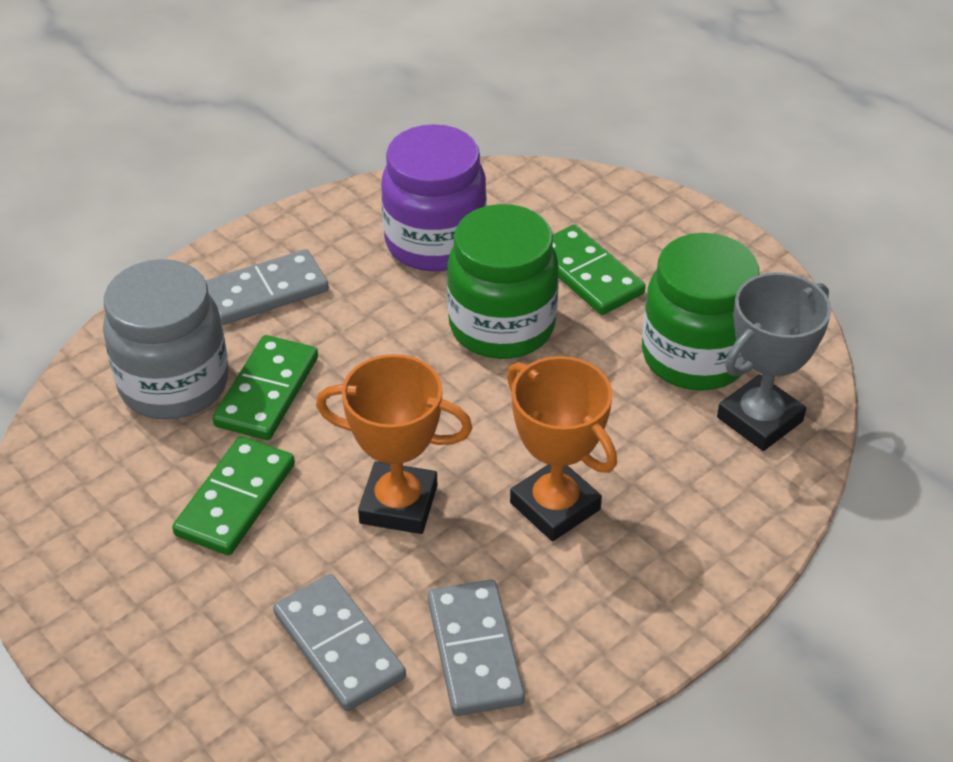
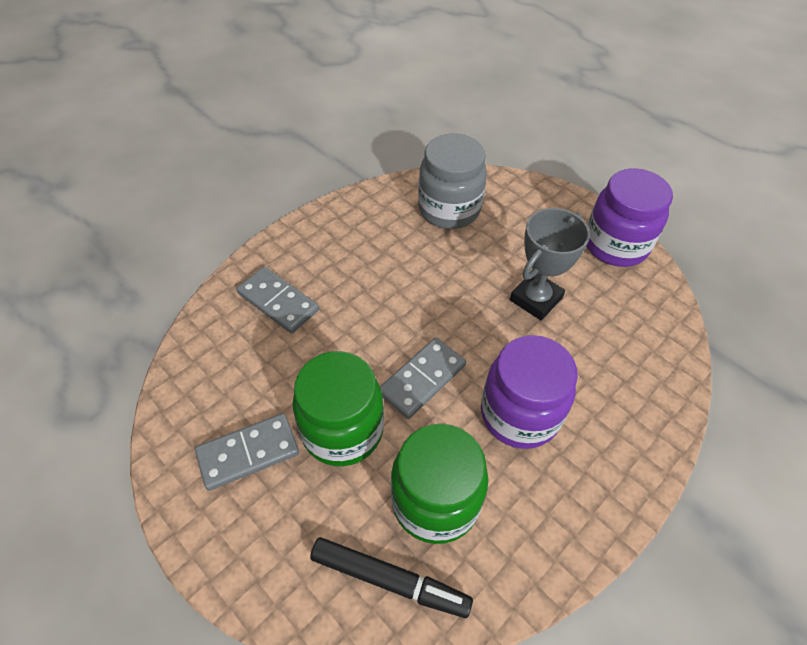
black marker: none = 0 -> [310,537,473,618] = 1
green domino: [172,436,295,555] [212,335,318,440] [553,225,646,315] = 3 -> none = 0
orange trophy: [316,354,472,534] [507,356,617,541] = 2 -> none = 0
purple jar: [381,124,487,271] = 1 -> [481,335,578,449] [587,168,673,267] = 2

